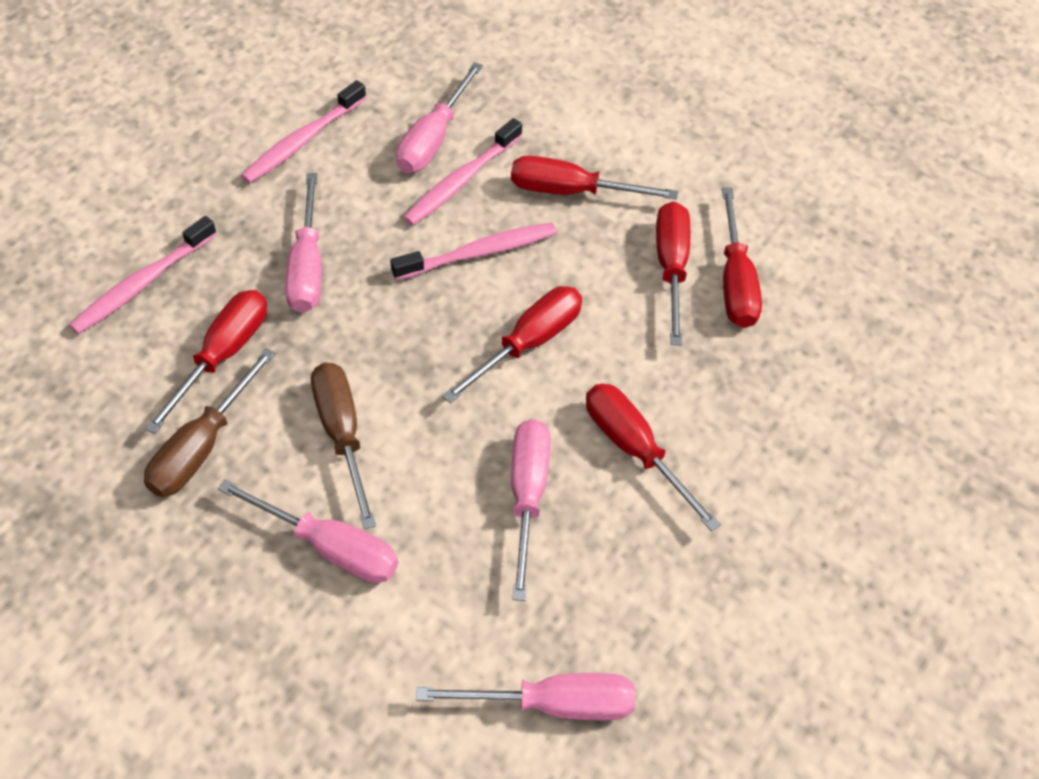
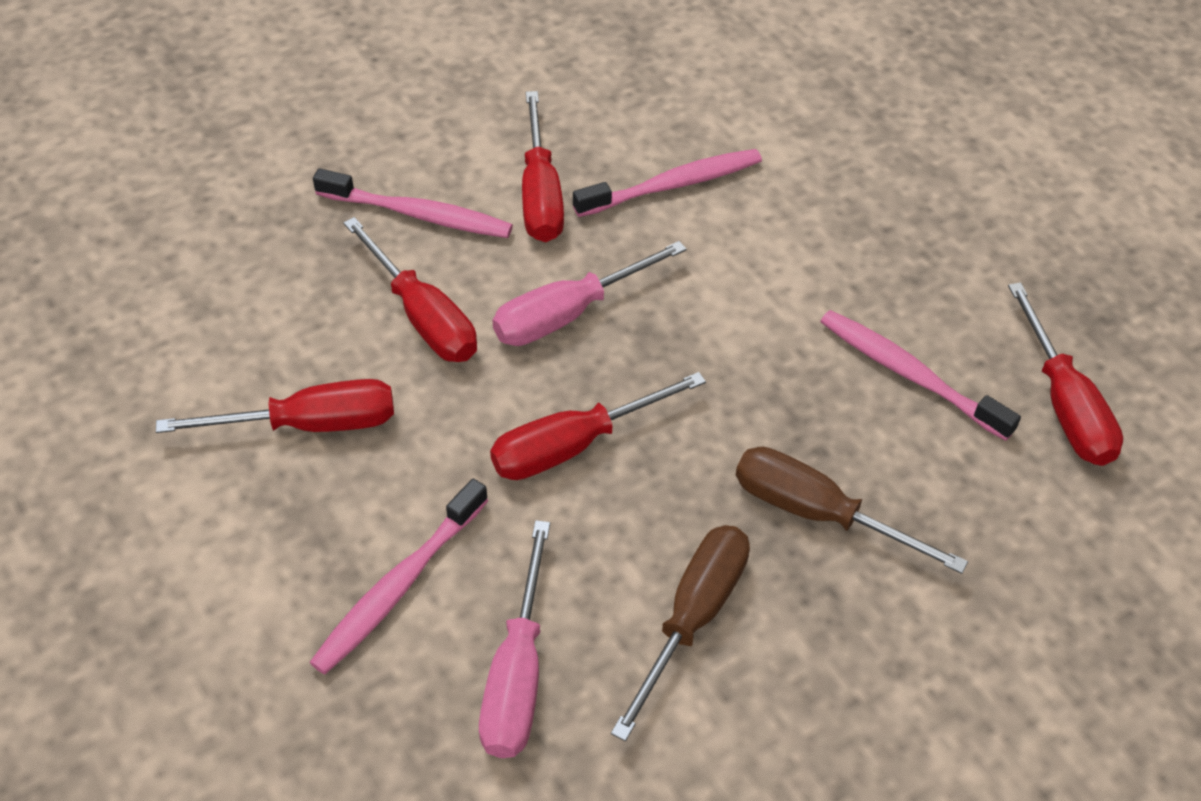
pink screwdriver: [218,480,398,583] [285,173,322,313] [396,62,483,173] [416,673,635,720] [511,419,551,601] = 5 -> [479,520,550,758] [493,241,687,346] = 2
red screwdriver: [145,290,267,434] [442,286,582,403] [511,156,678,199] [586,383,721,531] [656,202,690,346] [722,188,762,328] = 6 -> [156,379,394,433] [343,217,477,362] [490,372,706,480] [522,91,564,242] [1008,282,1123,466] = 5

